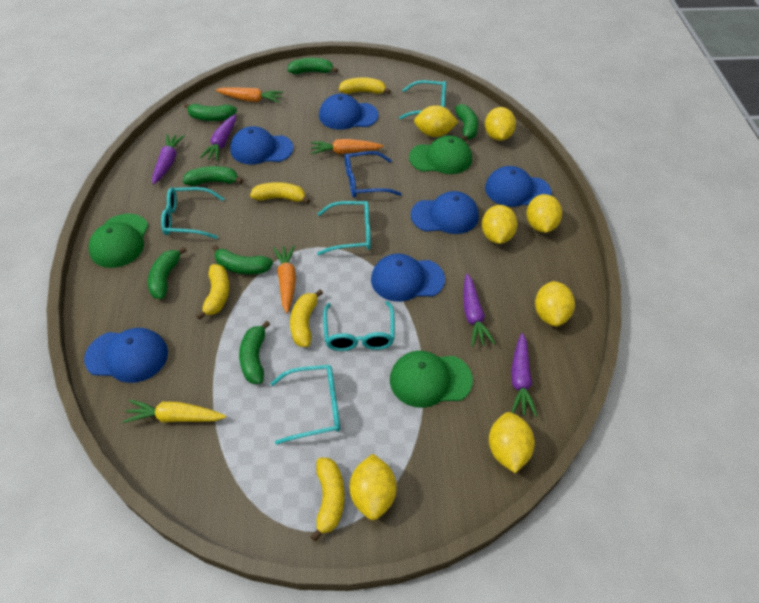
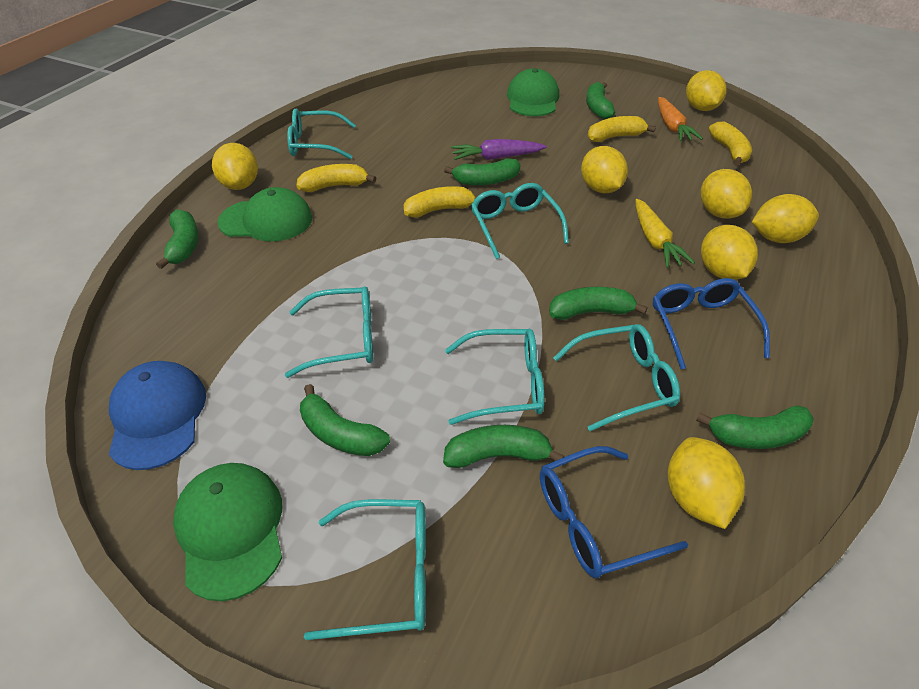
blue cap: [84,328,168,383] [230,126,293,165] [319,94,379,130] [371,254,445,302] [411,191,479,234] [485,166,552,207] = 6 -> [109,361,206,470] = 1
blue glasses: [345,151,402,198] = 1 -> [540,446,688,578] [653,278,770,369] = 2
orange carrot: [216,87,283,103] [273,245,296,314] [311,139,384,155] = 3 -> [658,97,703,142] = 1
purple carrot: [152,134,185,184] [200,114,236,161] [463,274,495,347] [511,333,537,417] = 4 -> [451,139,547,160] = 1
turquoise glasses: [161,187,225,239] [270,365,340,445] [317,201,371,255] [323,301,395,351] [399,80,446,119] = 5 -> [285,286,373,378] [287,109,356,159] [304,499,426,640] [445,329,544,425] [471,183,569,259] [553,324,680,431] = 6
yellow banana: [196,264,230,320] [250,182,310,204] [290,289,323,347] [311,458,345,541] [339,77,391,94] = 5 -> [297,164,376,192] [403,186,476,218] [588,116,656,142] [709,122,752,166] = 4

